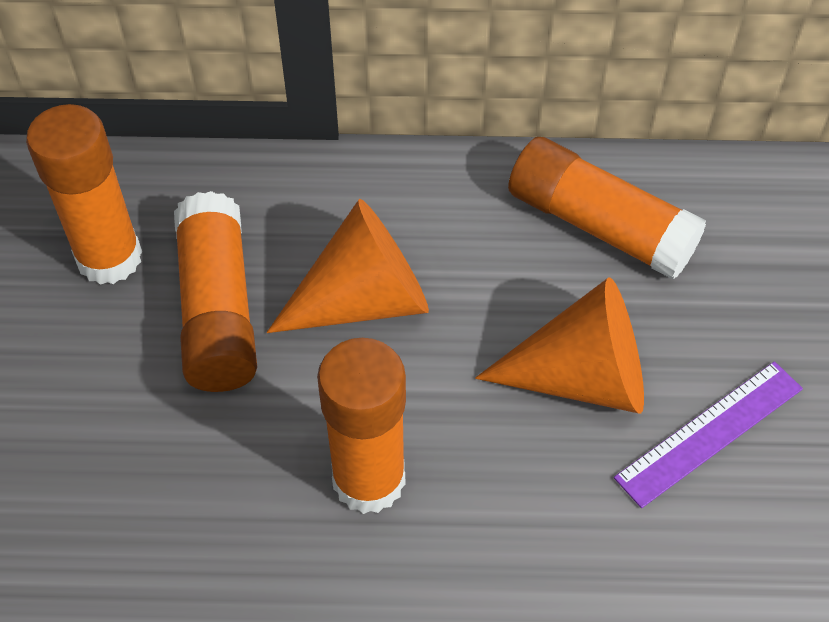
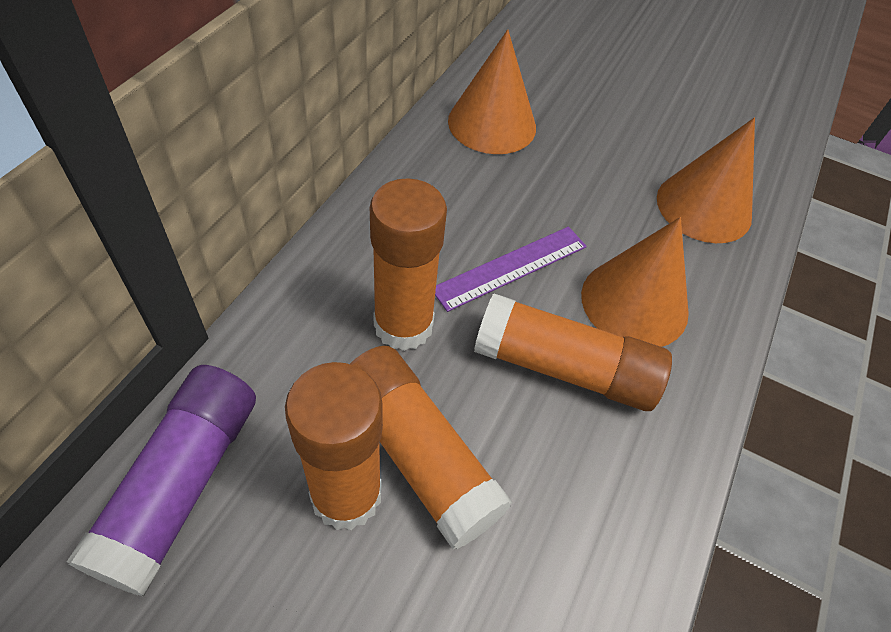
orange cone: [267,199,429,333] [475,277,644,414] = 2 -> [448,29,536,154] [581,217,689,347] [657,118,755,243] = 3
purple glue stick: none = 0 -> [67,365,256,597] = 1

